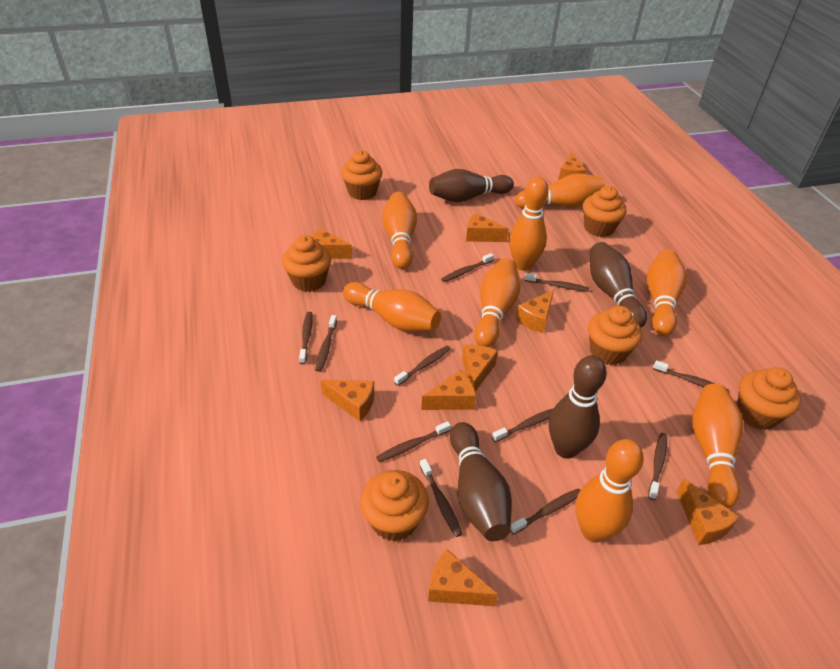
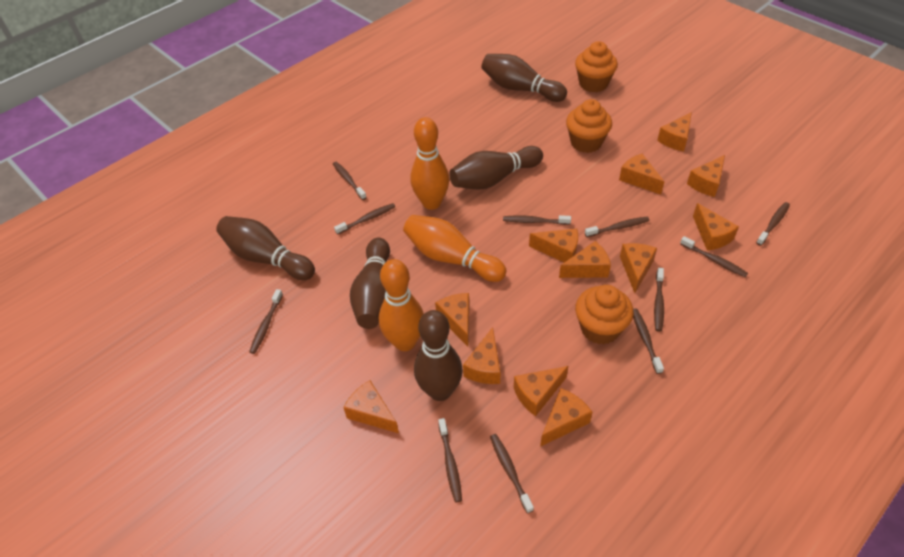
brown bowling pin: [429,169,514,202] [450,422,512,541] [549,356,607,459] [590,242,647,327] = 4 -> [216,216,315,280] [350,238,390,329] [414,310,463,401] [449,146,543,189] [481,54,567,102] = 5
orange bowling pin: [343,282,441,332] [382,192,417,269] [474,258,520,347] [509,177,549,271] [515,173,605,209] [576,439,644,543] [646,249,687,336] [692,384,744,508] = 8 -> [379,259,424,351] [403,215,507,282] [411,117,449,210] = 3
orange cheese: [312,228,352,259] [320,380,374,421] [421,370,476,410] [428,549,498,606] [462,345,498,392] [466,213,509,242] [516,290,554,333] [558,152,586,180] [676,478,739,545] = 9 -> [343,380,399,433] [435,293,469,346] [463,327,500,384] [514,366,568,416] [529,229,578,262] [540,388,592,447] [559,241,611,278] [619,154,664,195] [620,243,657,293] [657,112,692,152] [687,155,725,197] [693,203,739,250] = 12
orange cupcake: [282,235,331,292] [341,150,382,200] [360,470,429,541] [583,186,626,237] [588,306,642,365] [737,367,801,430] = 6 -> [566,99,612,153] [575,41,618,92] [575,285,634,345] = 3

